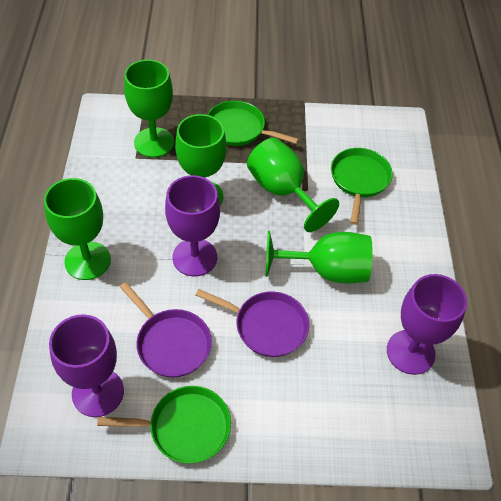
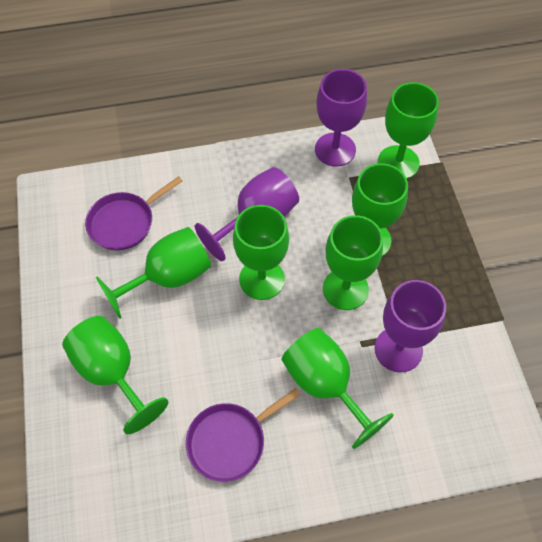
green goblet: [44,178,111,280] [124,60,174,158] [175,114,227,206] [247,138,339,232] [265,231,373,283] = 5 -> [62,316,168,434] [96,227,211,319] [233,205,289,300] [281,328,394,449] [323,215,383,310] [352,163,408,256] [378,82,439,179] = 7
green pan: [97,386,231,464] [207,101,299,146] [331,148,393,225] = 3 -> none = 0

